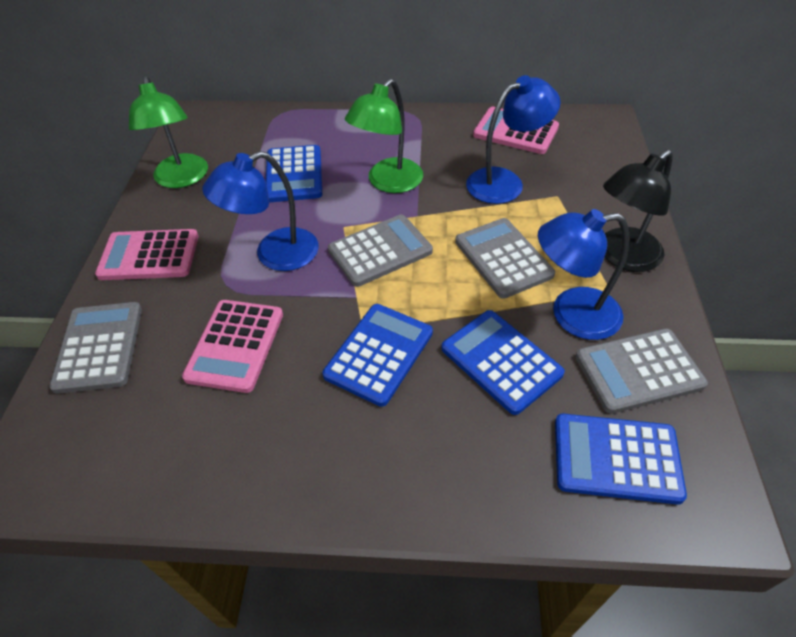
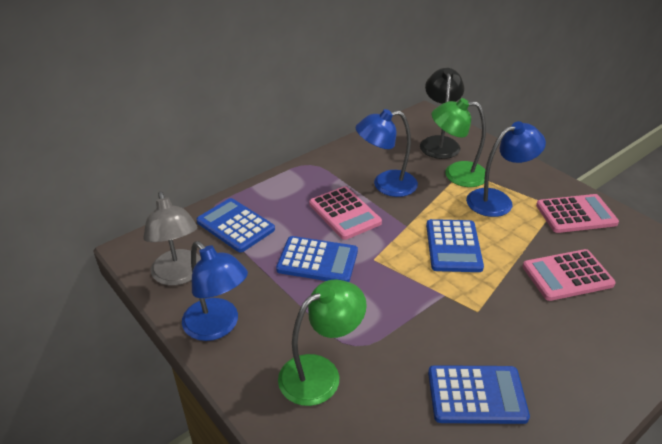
grey calculator: [49,302,142,394] [328,214,433,287] [455,218,555,299] [575,328,708,414] = 4 -> none = 0
grey lamp: none = 0 -> [143,191,201,286] = 1

